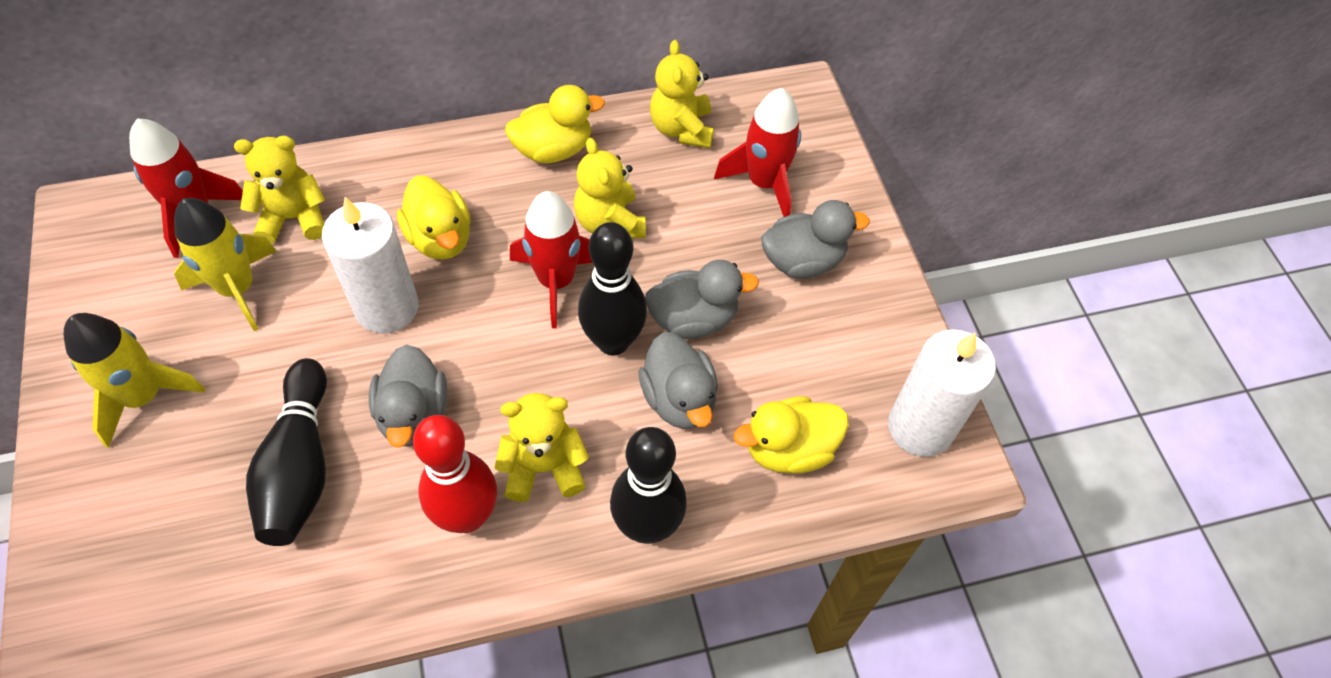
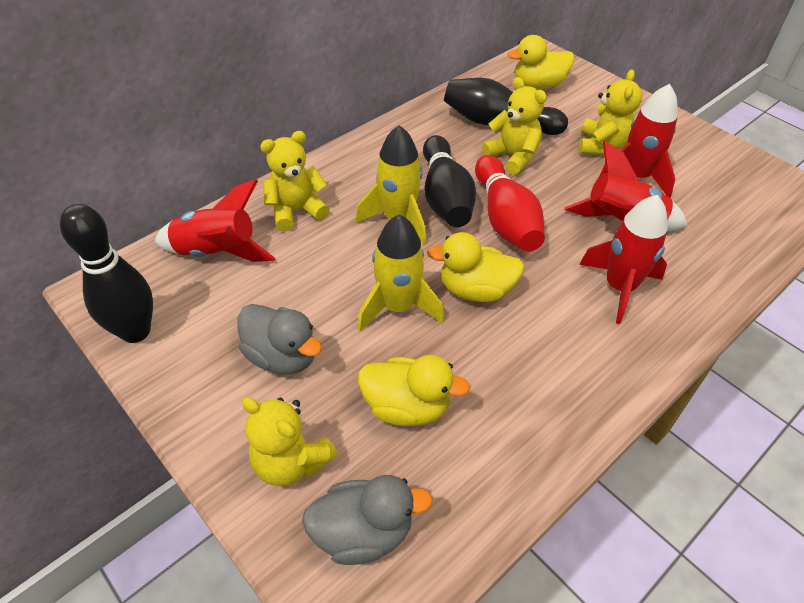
grey duck: [369,345,448,448] [639,332,718,429] [645,260,759,339] [761,200,870,279] = 4 -> [237,304,322,374] [302,475,433,565] = 2
red rocket: [129,118,243,258] [510,191,593,328] [714,88,801,217] = 3 -> [154,179,276,262] [564,141,687,231] [579,195,668,324] [599,84,678,197] = 4
white candle: [322,197,419,334] [888,329,996,457] = 2 -> none = 0

